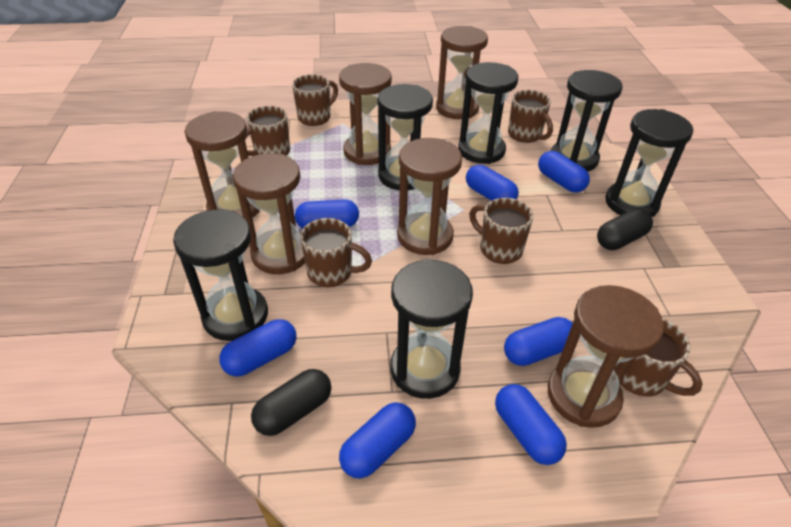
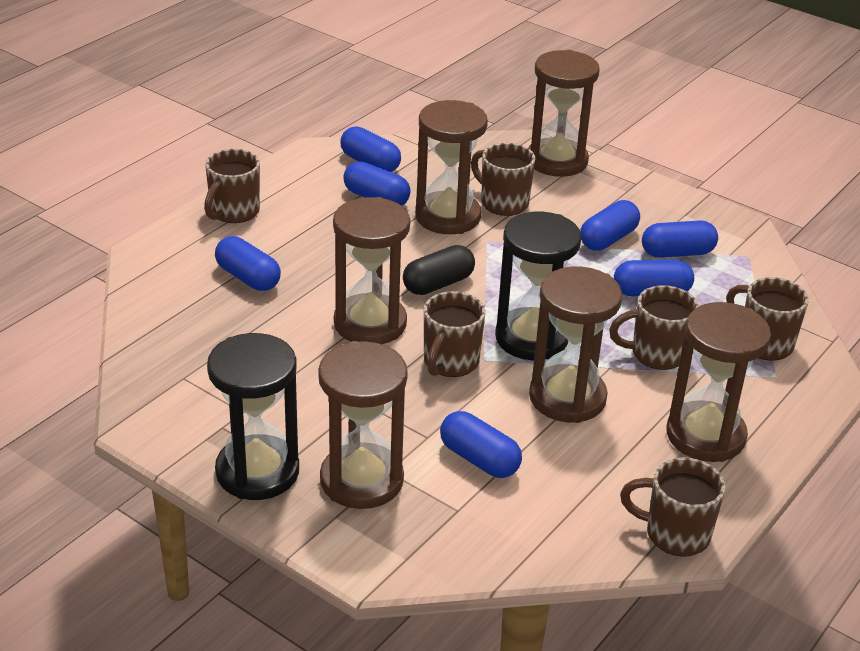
black capsule: [251,369,331,436] [597,209,653,250] = 2 -> [403,245,475,295] = 1
black hourglass: [173,209,268,341] [377,84,433,190] [390,259,473,399] [458,62,518,164] [551,70,622,172] [605,109,693,217] = 6 -> [207,333,299,500] [495,212,582,360] = 2

